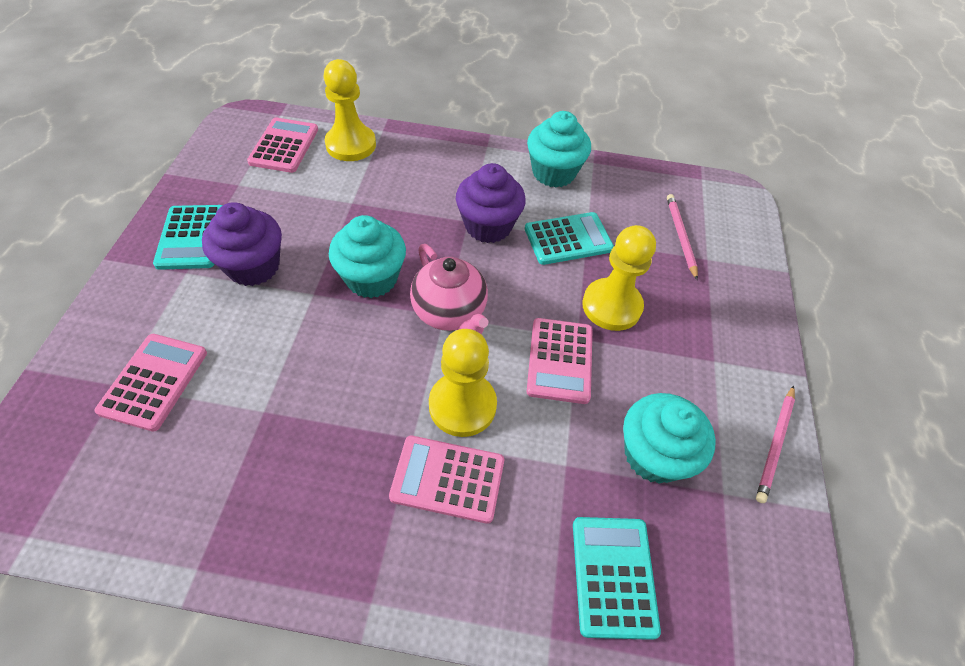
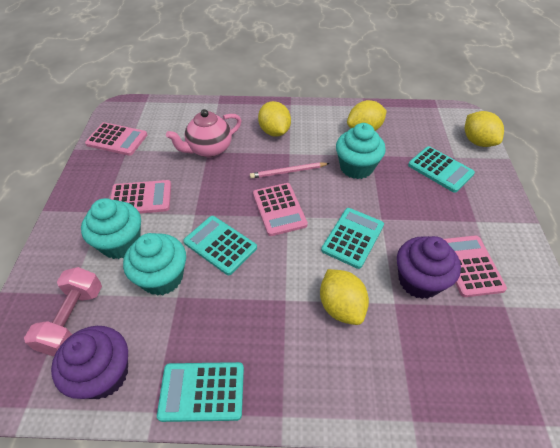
pink dumbbell: none = 0 -> [24,267,102,356] = 1
pink pencil: [667,194,698,280] [756,385,795,503] = 2 -> [250,162,330,179] = 1
turquoise calculator: [153,205,223,270] [525,212,614,265] [573,517,661,640] = 3 -> [157,362,244,422] [183,216,257,275] [321,208,384,269] [408,146,475,193] = 4
yellow lemon: none = 0 -> [258,101,291,137] [320,269,369,325] [347,100,387,131] [465,111,504,147] = 4
yellow pawn: [323,59,376,161] [429,329,497,437] [582,225,656,331] = 3 -> none = 0

